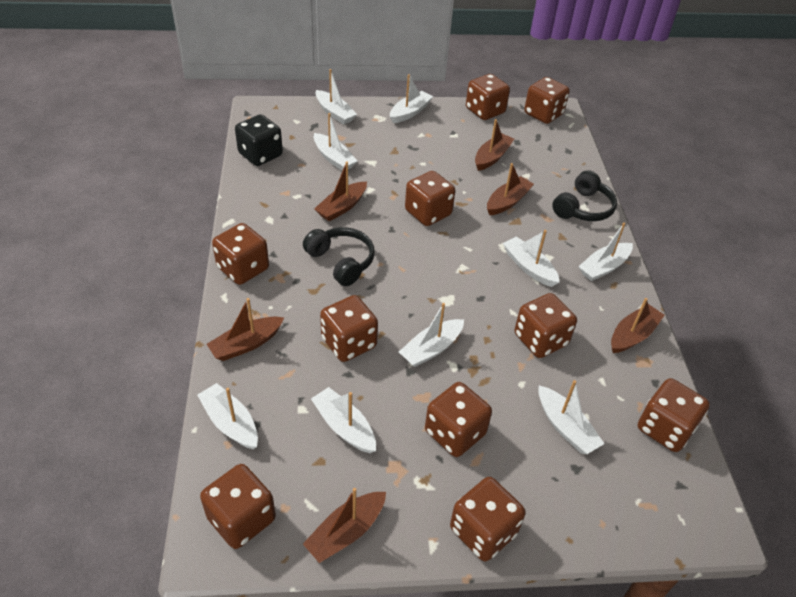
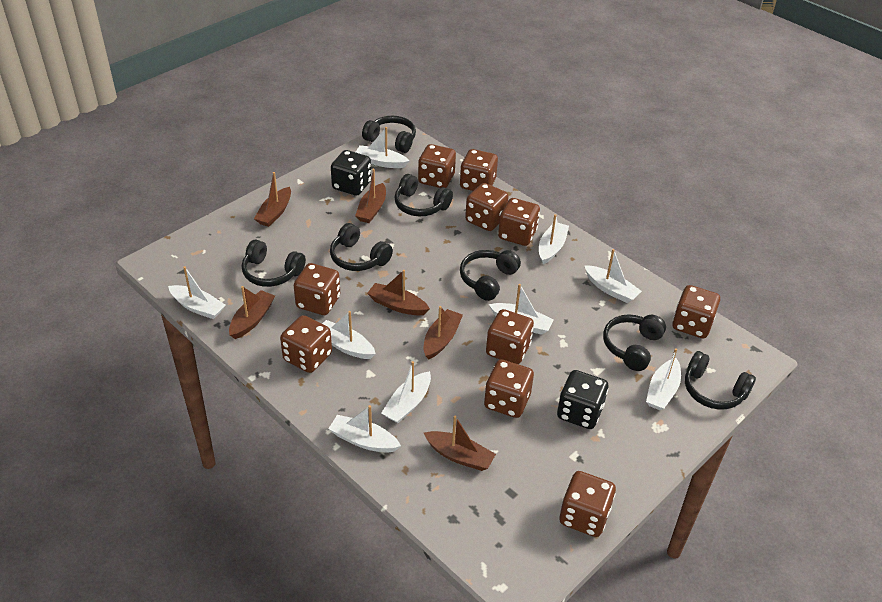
black dice: [235,114,283,166] = 1 -> [331,150,371,196] [557,370,608,429] = 2
black headphones: [303,227,375,286] [552,170,617,221] = 2 -> [242,240,306,287] [330,223,393,271] [362,116,416,153] [394,174,453,216] [460,250,521,301] [603,314,666,371] [685,351,756,410] = 7

